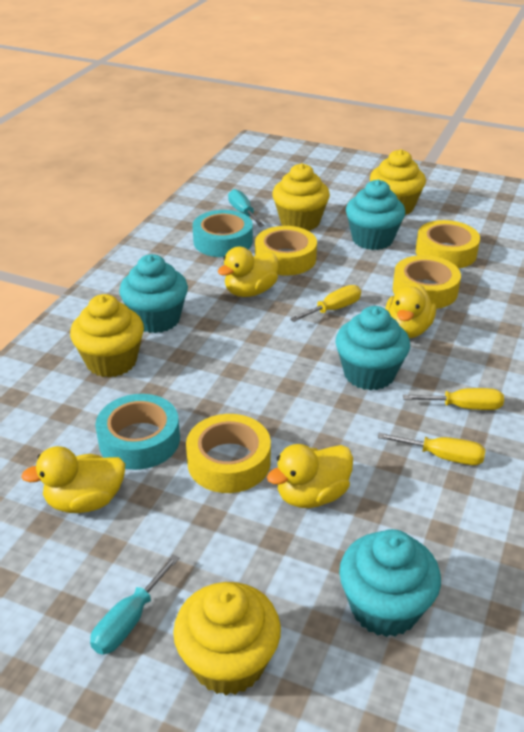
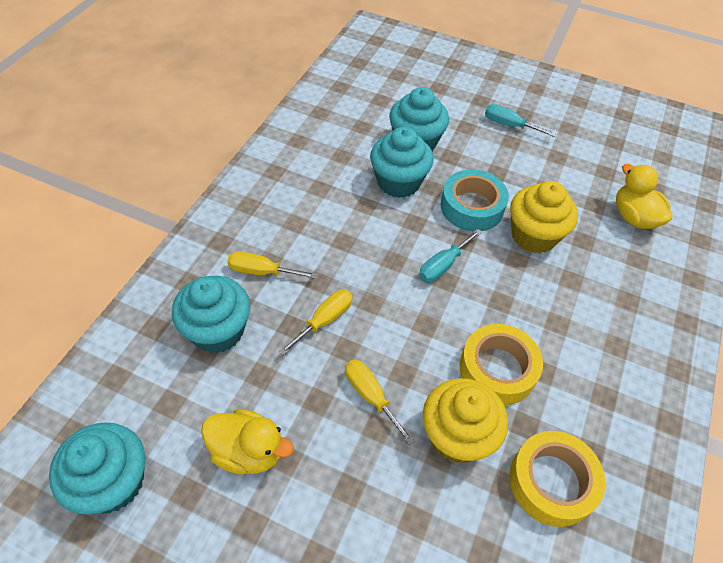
turquoise tape: [95,394,180,470] [193,210,253,257] = 2 -> [441,170,509,232] = 1
yellow cupcake: [70,294,144,377] [173,582,281,695] [272,163,330,231] [370,149,426,216] = 4 -> [423,378,508,463] [510,181,578,253] = 2
yellow duck: [21,446,125,513] [218,247,278,297] [267,444,353,508] [385,283,436,338] = 4 -> [201,409,294,475] [616,164,672,229] = 2
yellow tape: [186,414,271,493] [255,226,317,275] [393,255,461,309] [416,220,480,269] = 4 -> [460,324,543,405] [509,431,605,527] = 2

